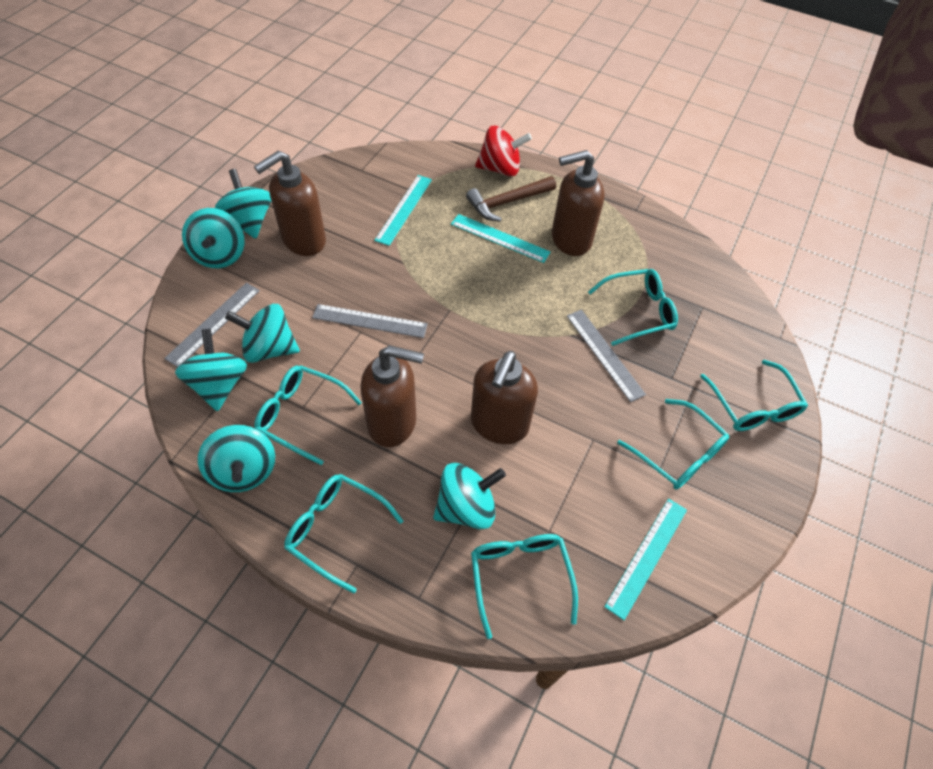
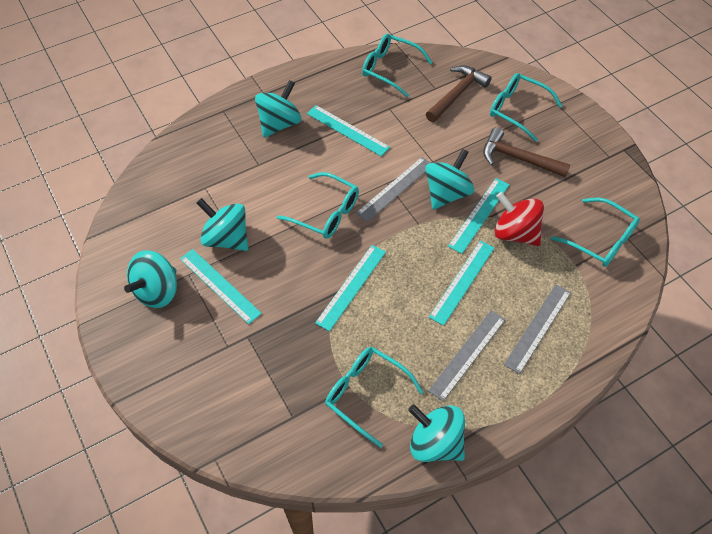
brown hammer: [466,176,556,222] = 1 -> [426,65,492,122] [483,127,570,177] = 2
brown soap dispenser: [254,150,326,256] [361,345,424,447] [471,351,538,444] [552,150,605,256] = 4 -> none = 0
turquoise glasses: [254,365,362,465] [284,474,403,593] [471,534,578,639] [588,269,678,346] [617,399,729,490] [700,360,808,431] = 6 -> [277,172,359,239] [325,347,423,448] [362,34,433,97] [490,73,562,142] [551,198,640,267] = 5
turquoise ruler: [374,175,432,246] [451,214,551,263] [604,498,687,620] = 3 -> [180,249,262,324] [307,105,390,156] [315,245,386,331] [429,241,494,326] [448,178,510,254] = 5
turquoise spinning top: [175,329,247,411] [182,208,245,268] [198,425,275,492] [215,169,271,239] [225,304,300,363] [433,463,506,529] = 6 -> [124,250,177,308] [197,198,248,251] [255,80,302,138] [408,404,465,462] [425,149,475,210] = 5

